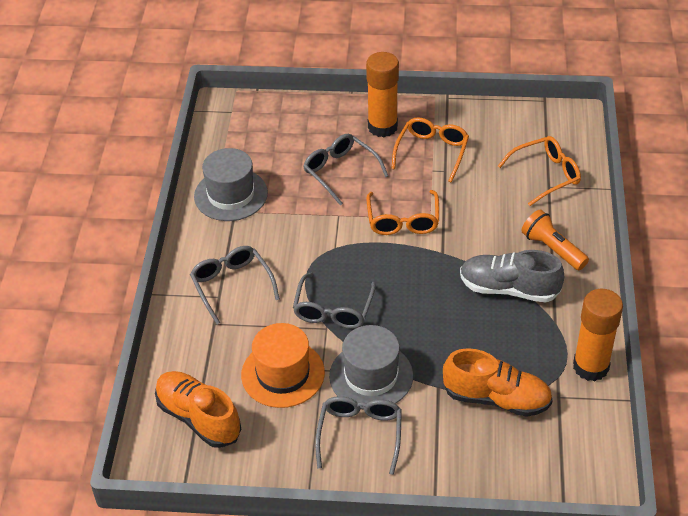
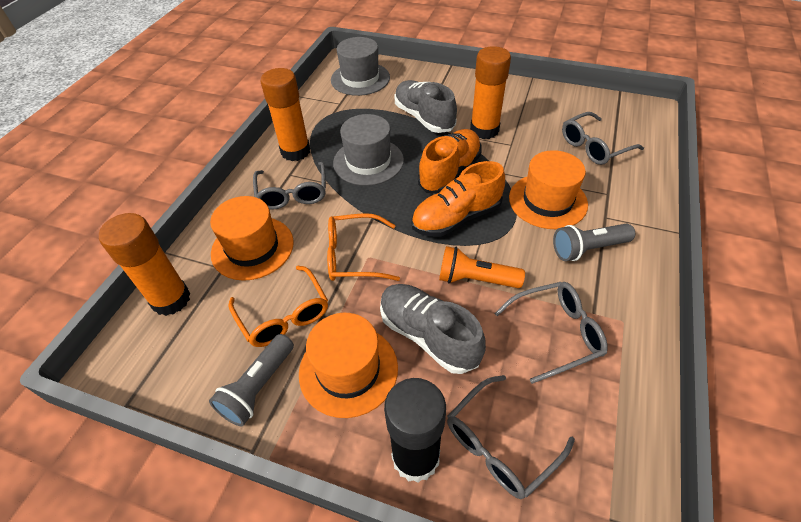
black glue stick: none = 0 -> [384,378,446,483] = 1
grey flashlight: none = 0 -> [209,334,294,426] [553,224,635,261] = 2
grey shoe: [460,250,564,303] = 1 -> [380,284,486,374] [394,80,457,133] = 2
orange glasses: [366,190,439,235] [391,117,469,183] [498,136,581,206] = 3 -> [228,266,328,347] [327,213,400,281] = 2
orange glue stick: [366,52,399,137] [573,289,623,381] = 2 -> [99,213,191,316] [261,68,310,161] [470,46,511,139] = 3
orange hat: [241,323,325,408] = 1 -> [210,196,294,281] [299,313,398,418] [509,150,588,229] = 3

